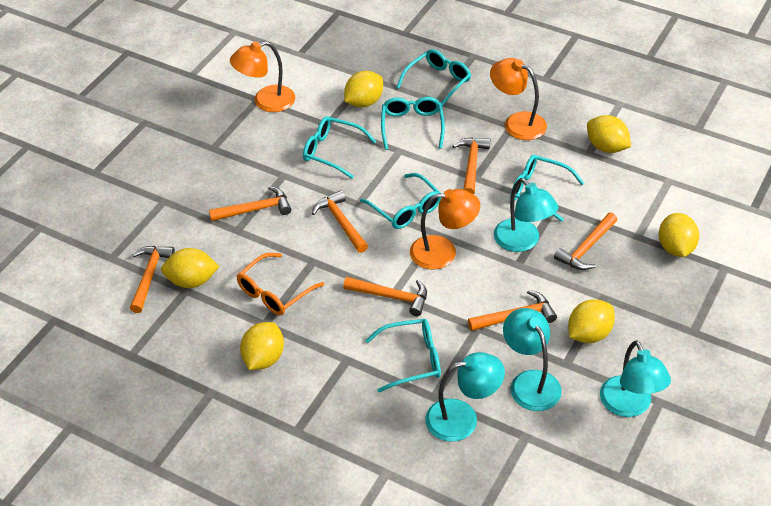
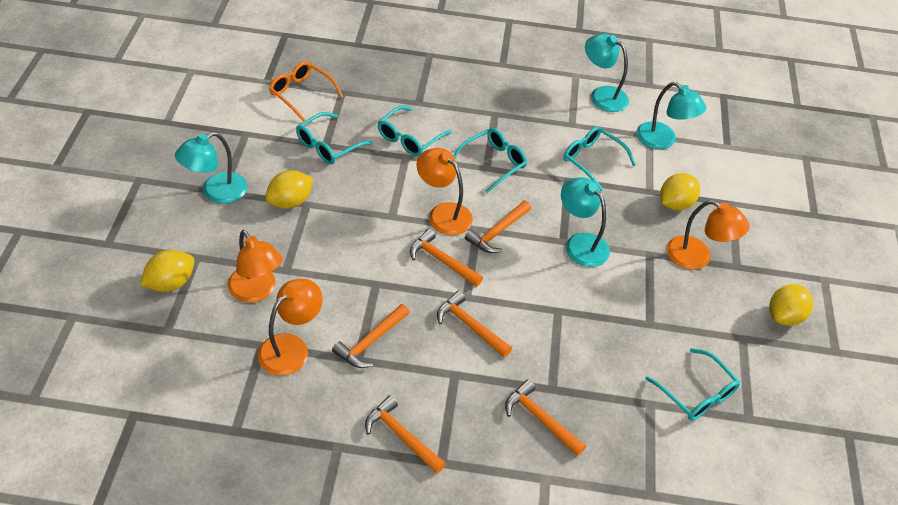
orange hammer: [130,246,175,313] [209,186,291,221] [312,190,368,253] [343,277,427,316] [453,137,490,194] [468,290,557,331] [554,213,617,270] = 7 -> [332,304,410,368] [365,395,446,474] [410,229,483,287] [437,291,512,357] [465,201,531,253] [505,379,586,456] = 6
orange lamp: [230,41,295,112] [410,189,480,269] [490,58,547,140] = 3 -> [227,230,282,303] [258,279,323,376] [417,148,473,235] [667,200,750,270] = 4
turquoise glasses: [303,116,376,179] [360,173,441,229] [365,319,441,392] [381,97,445,150] [396,49,471,106] [511,155,584,222] = 6 -> [296,112,372,164] [378,106,452,156] [453,128,527,193] [563,126,636,191] [645,348,740,421] = 5
yellow lemon: [161,248,219,288] [240,322,284,370] [344,71,383,107] [568,299,615,343] [587,115,631,153] [659,213,699,257] = 6 -> [140,250,195,292] [265,170,313,209] [660,173,700,210] [769,284,814,326] = 4

